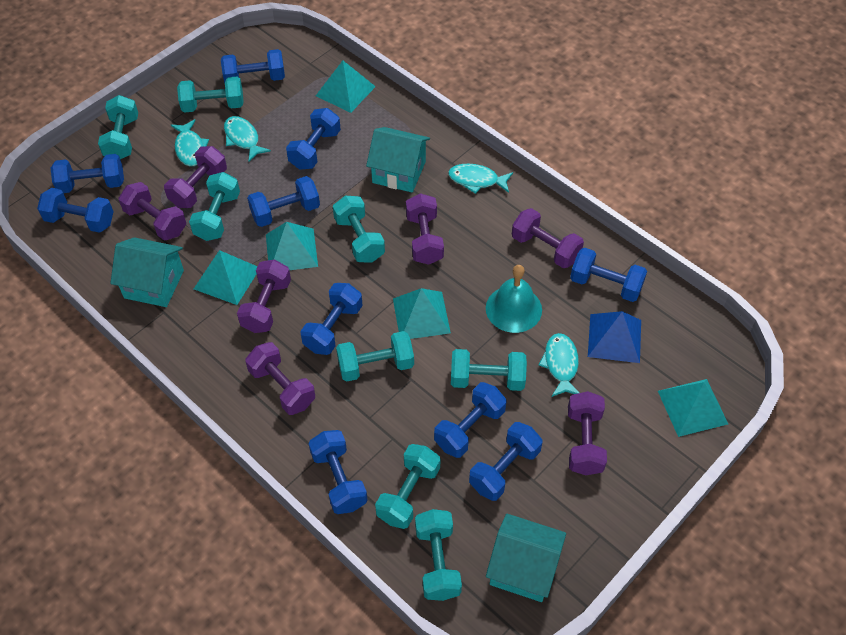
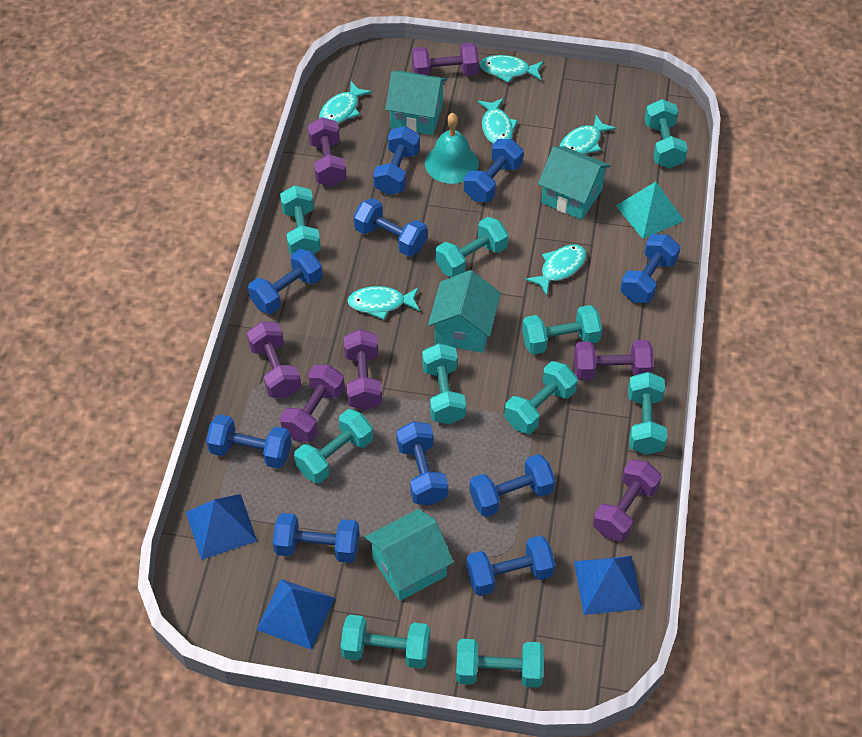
blue pyramid: [588,311,641,363] = 1 -> [186,494,257,560] [256,579,335,650] [574,556,643,615] = 3
turquoise dumbbell: [98,95,138,159] [177,77,244,113] [189,172,240,241] [333,196,385,262] [336,331,414,382] [375,444,440,529] [415,509,462,601] [451,349,527,391] = 8 -> [280,185,321,254] [294,409,373,483] [341,615,430,669] [422,343,466,424] [436,217,508,277] [456,639,544,688] [504,361,578,434] [522,305,602,355] [628,372,667,455] [645,99,688,168] = 10
turquoise fish: [171,119,209,166] [224,116,271,162] [448,164,513,194] [539,333,579,397] = 4 -> [319,81,372,124] [348,286,420,320] [478,98,518,144] [480,55,544,83] [525,244,586,296] [560,115,616,154] = 6
turquoise house: [110,237,184,307] [366,127,430,193] [486,514,566,602] = 3 -> [365,509,454,601] [385,71,447,135] [428,270,501,353] [538,146,611,220] = 4
turquoise pyramid: [194,250,258,305] [266,222,318,270] [316,61,376,113] [393,288,451,339] [658,379,728,437] = 5 -> [616,182,684,239] = 1

